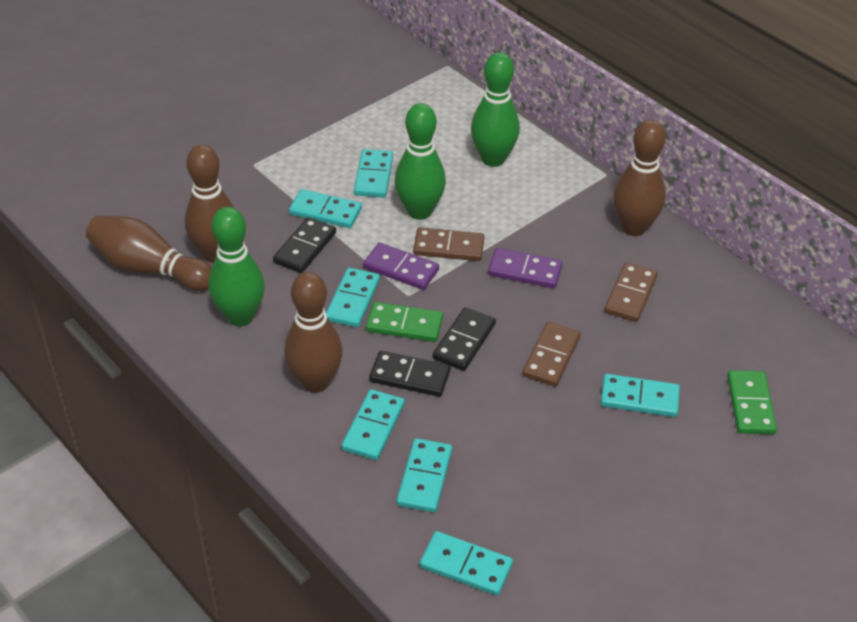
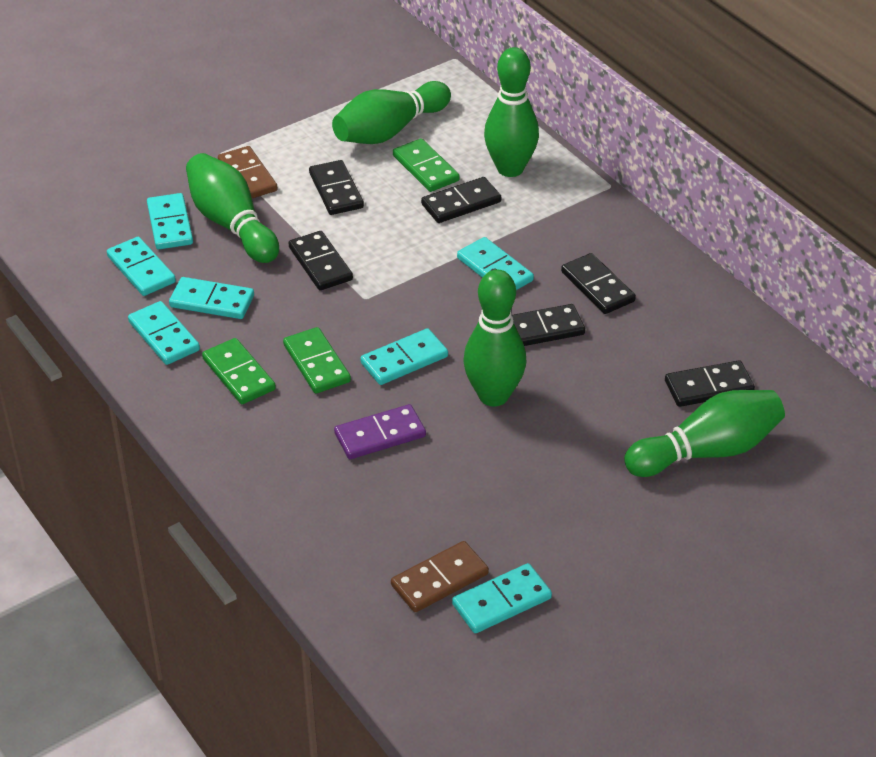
black domino: [273,217,336,273] [369,351,451,397] [433,307,496,371] = 3 -> [288,231,353,290] [309,160,364,215] [421,177,501,223] [512,304,585,346] [561,253,636,314] [665,360,755,407] = 6
brown bowling pin: [86,216,212,291] [185,145,234,263] [284,272,343,393] [613,120,666,236] = 4 -> none = 0
brown domino: [413,227,485,261] [522,322,581,387] [604,262,658,322] = 3 -> [218,146,278,198] [391,541,489,612] = 2
green bowling pin: [208,207,265,326] [395,103,446,220] [471,52,520,167] = 3 -> [186,153,279,263] [332,81,451,144] [463,270,526,406] [484,47,539,177] [624,390,785,477] = 5
green domino: [366,302,443,342] [727,370,777,434] = 2 -> [202,338,276,404] [283,327,351,394] [393,138,460,192] = 3
purple domino: [363,243,439,290] [488,248,563,288] = 2 -> [334,404,426,459] = 1

